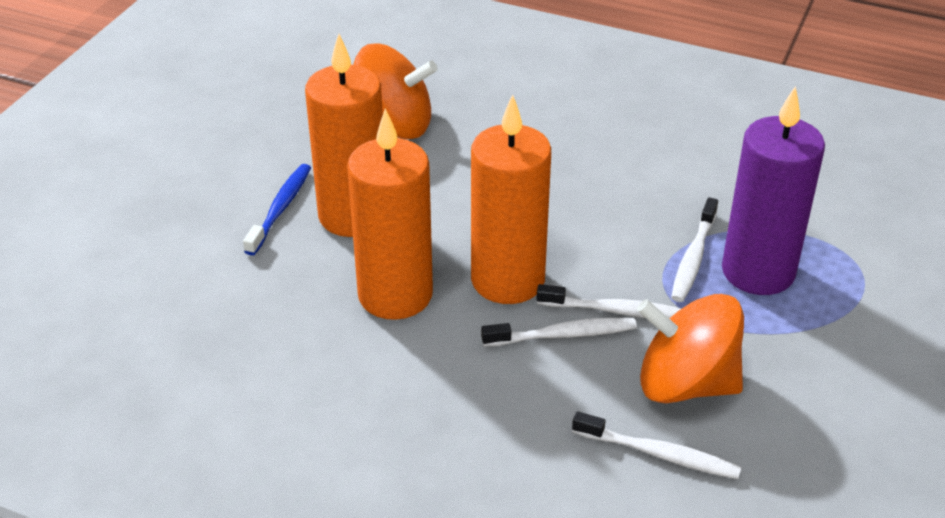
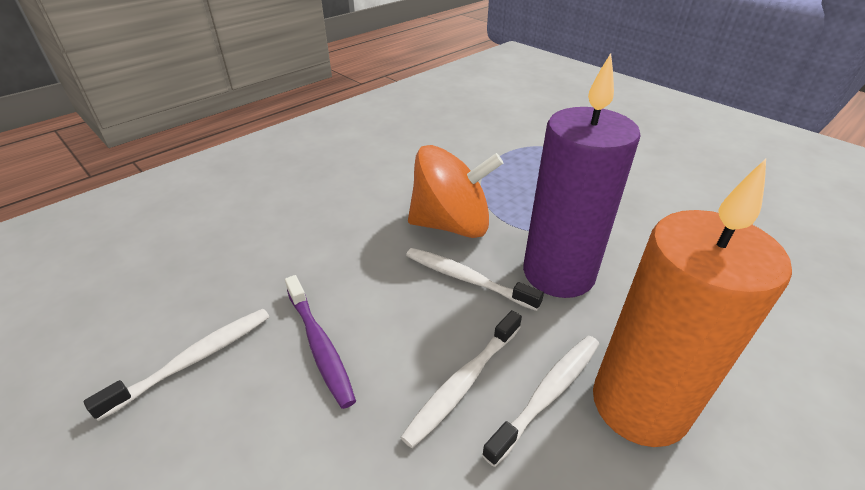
blue toothbrush: [243,164,311,255] = 1 -> none = 0
orange candle: [305,34,383,237] [347,108,433,320] [471,94,551,304] = 3 -> [593,159,792,447] = 1
orange spinning top: [353,43,438,139] [637,294,744,403] = 2 -> [408,145,503,238] = 1
purple toothbrush: none = 0 -> [285,275,356,409] = 1

